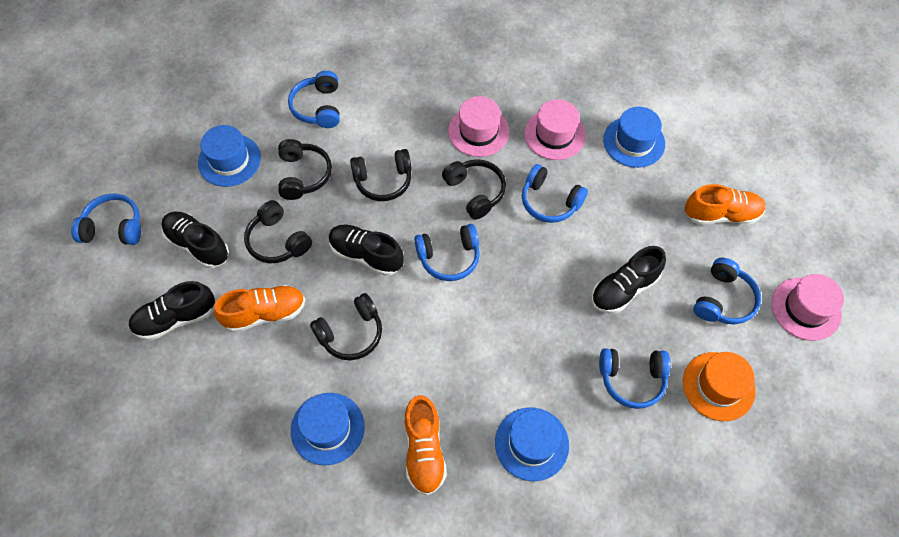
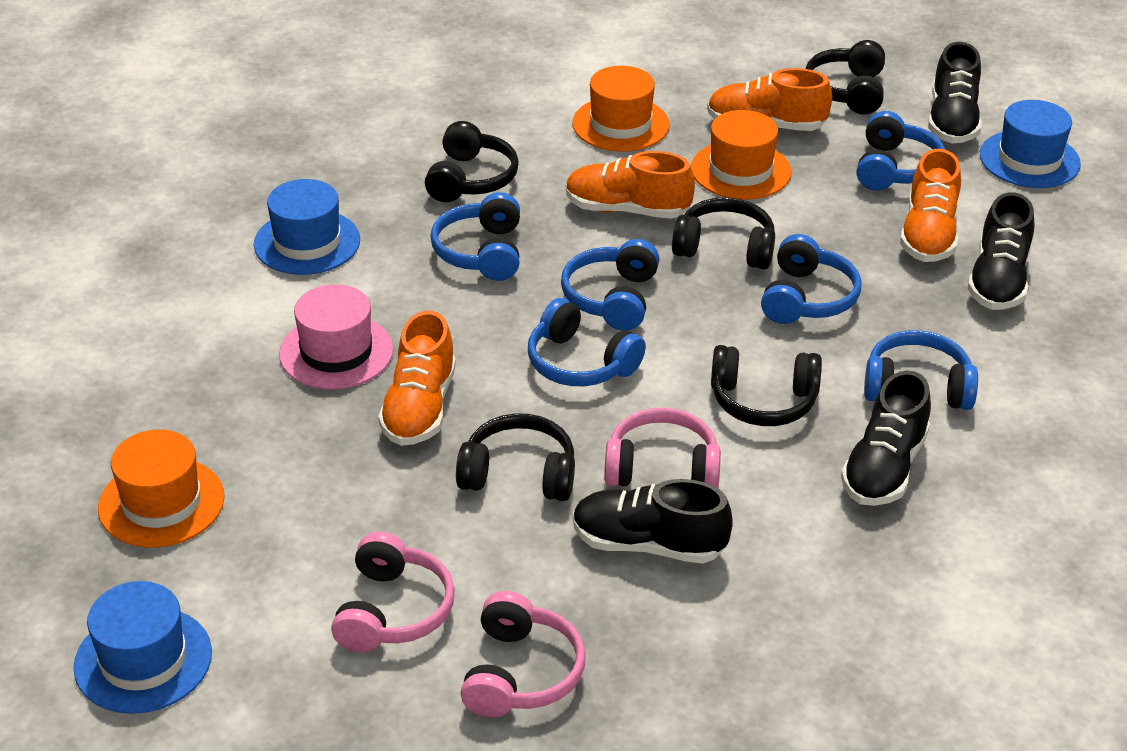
blue hat: [198,125,261,187] [291,393,364,465] [495,408,569,481] [603,107,665,168] = 4 -> [73,581,212,714] [254,179,360,275] [980,100,1081,188] = 3
orange hat: [683,352,755,421] = 1 -> [98,429,225,548] [572,66,670,152] [691,110,792,200] = 3
orange shoe: [214,285,305,333] [404,395,447,496] [685,184,766,225] = 3 -> [378,311,456,446] [566,151,695,219] [707,68,832,131] [900,149,961,262] = 4
pink hat: [448,96,510,157] [524,99,586,160] [772,274,844,341] = 3 -> [279,284,394,389] = 1
pink headphones: none = 0 -> [331,532,455,652] [460,591,586,717] [604,408,721,488] = 3

